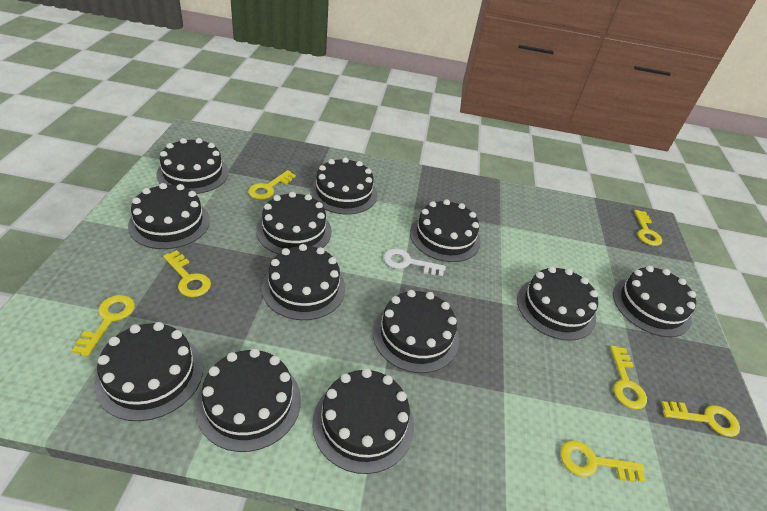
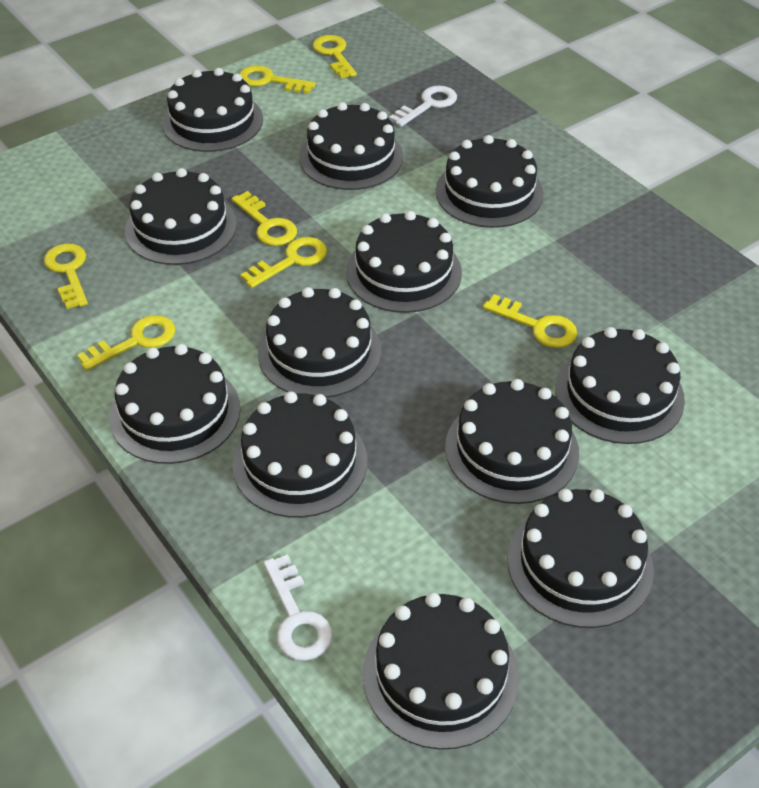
white key: [384,249,446,276] = 1 -> [263,554,332,661] [389,86,457,127] = 2

